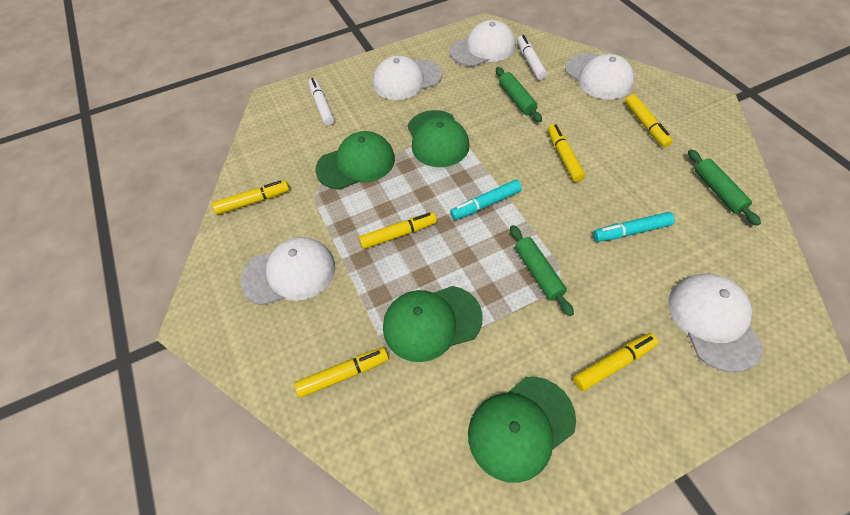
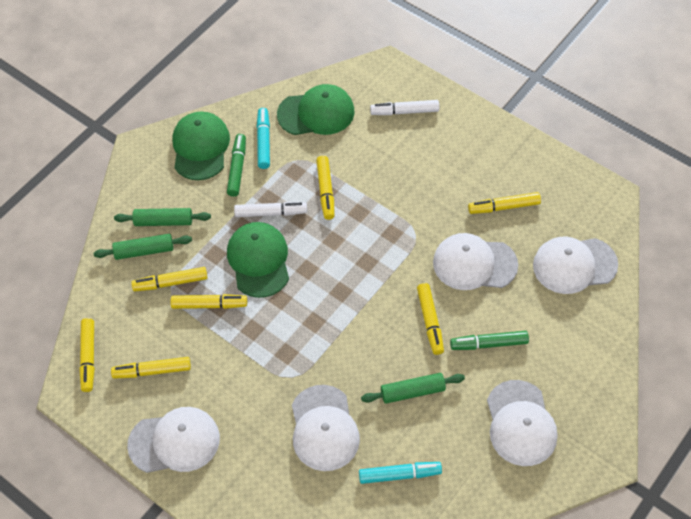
green cap: [315,131,395,190] [383,286,483,362] [408,110,470,167] [468,377,576,483] = 4 -> [172,112,230,180] [227,222,289,298] [277,84,354,135] = 3
green marker: none = 0 -> [227,134,246,197] [450,331,529,350] = 2
yellow marker: [212,180,290,215] [294,347,389,398] [359,212,437,249] [548,124,585,182] [573,333,658,391] [625,94,673,148] = 6 -> [79,318,95,392] [111,357,191,379] [131,267,208,292] [170,294,247,309] [316,156,335,220] [417,283,444,355] [468,192,541,214] = 7

